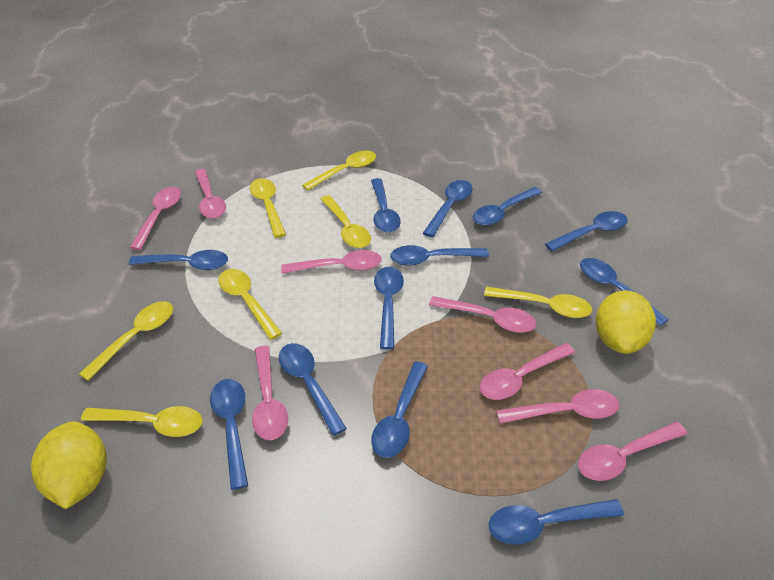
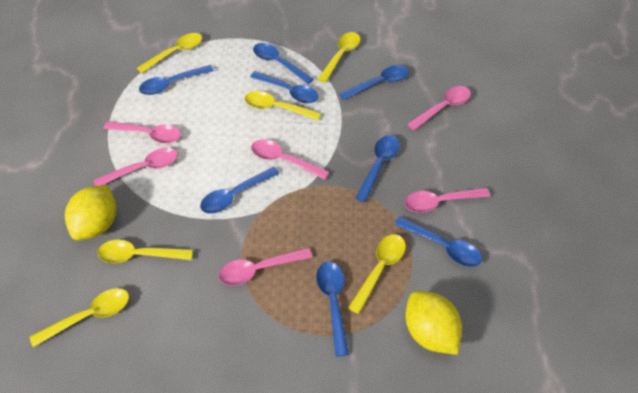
blue spoon: [129,250,228,270] [210,379,248,490] [279,343,347,436] [371,178,401,233] [371,361,428,458] [374,267,404,350] [390,245,489,266] [423,180,472,237] [473,187,542,226] [488,499,624,545] [545,211,628,251] [580,258,669,326] = 12 -> [139,65,214,95] [200,167,279,214] [250,71,319,103] [253,43,314,84] [316,261,349,357] [339,65,409,100] [355,135,400,202] [394,216,482,267] = 8
pink spoon: [130,187,181,250] [195,169,226,219] [252,346,288,440] [281,250,382,274] [429,296,536,333] [480,343,575,400] [496,389,619,424] [578,422,687,481] = 8 -> [94,148,178,186] [104,121,181,143] [219,248,312,285] [251,139,329,180] [404,188,490,213] [407,86,471,131] = 6
yellow spoon: [79,301,173,381] [81,406,202,437] [218,269,282,340] [250,178,286,238] [302,151,376,191] [320,195,371,248] [484,287,592,318] = 7 -> [30,288,129,347] [98,240,193,263] [137,33,202,73] [245,91,321,120] [318,32,360,83] [348,234,406,314] = 6

